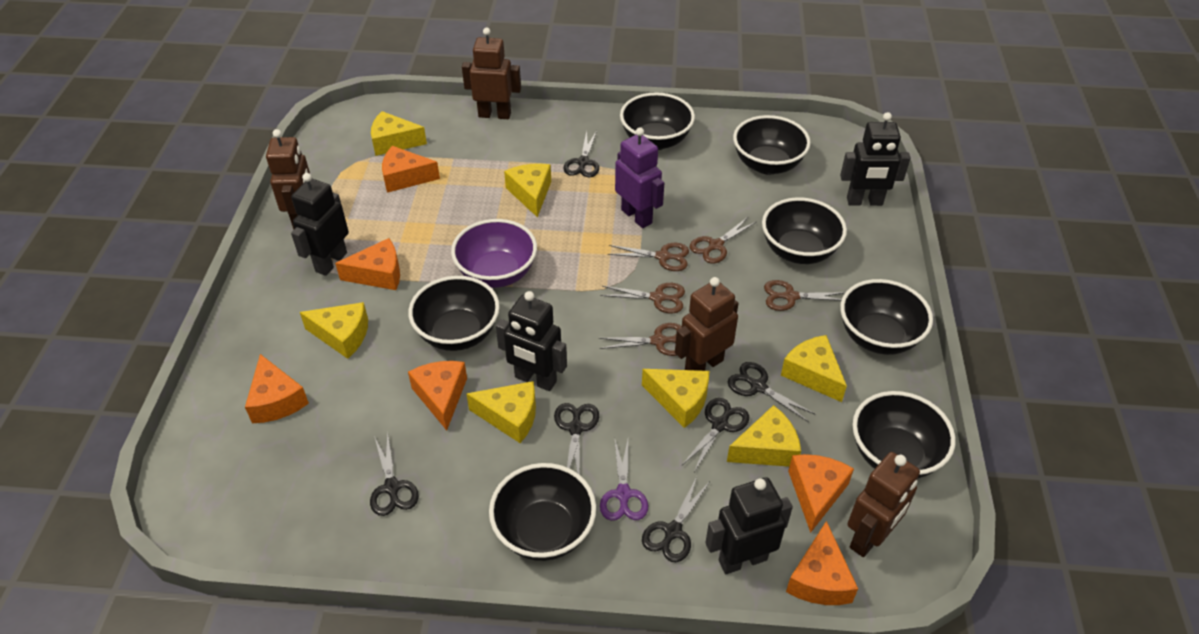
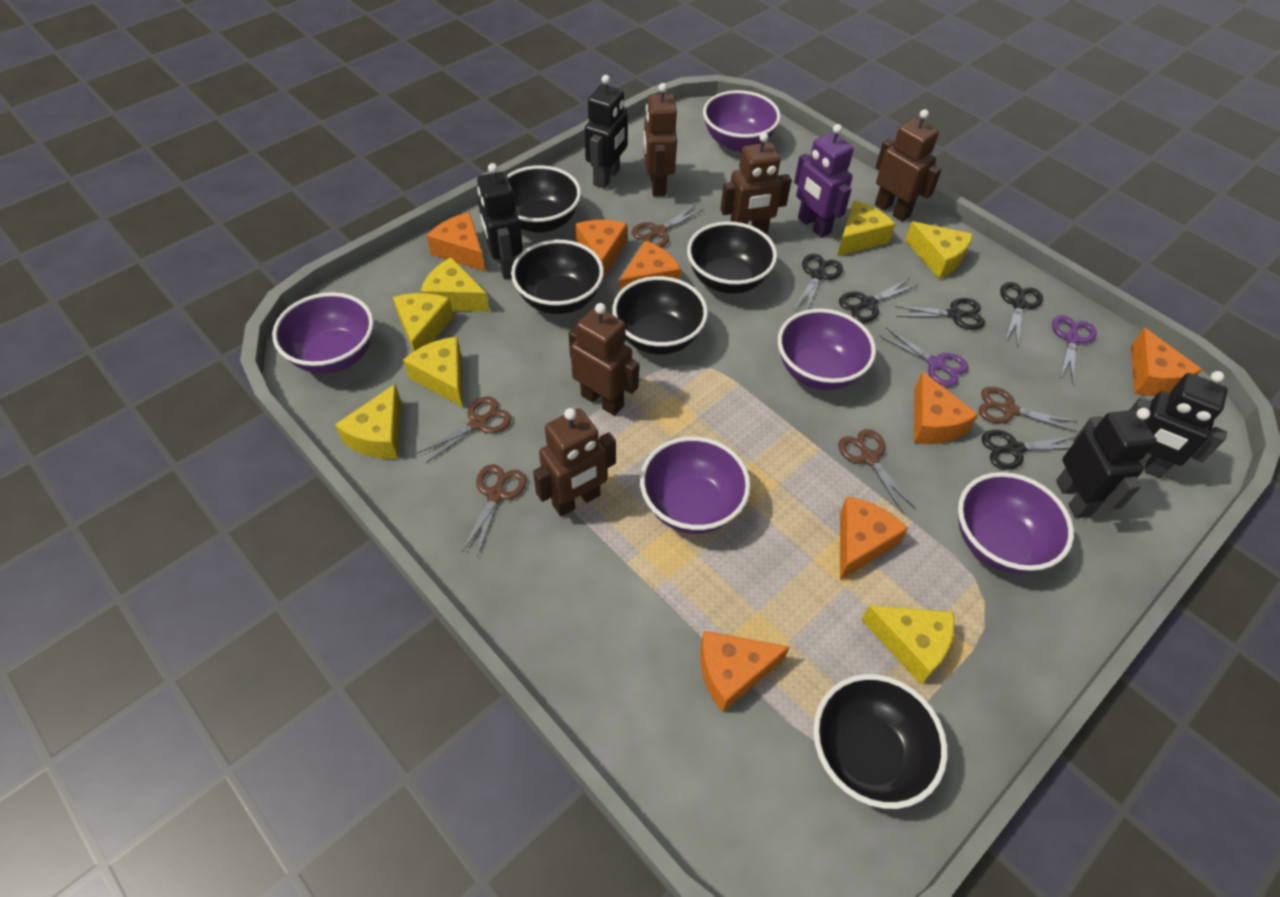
black bowl: [408,276,500,351] [489,463,596,561] [620,92,695,150] [733,115,811,175] [762,197,847,264] [840,279,933,355] [852,391,956,478] = 7 -> [507,165,581,233] [511,240,604,314] [612,276,708,354] [687,221,777,294] [813,674,947,809] = 5
black scissors: [370,432,419,516] [554,403,599,475] [563,131,599,177] [642,477,709,562] [682,398,749,472] [728,362,816,422] = 6 -> [794,254,843,310] [839,279,918,323] [895,298,985,330] [982,430,1076,470] [1000,282,1043,346] = 5
brown robot: [266,129,310,230] [462,28,521,119] [675,277,739,371] [847,452,920,557] = 4 -> [533,408,616,516] [569,303,639,416] [644,83,677,196] [720,132,792,235] [875,109,942,222] = 5
orange cheese: [245,354,309,423] [335,238,400,290] [382,146,440,193] [408,361,467,431] [786,521,858,605] [788,454,854,533] = 6 -> [426,212,485,271] [575,220,627,280] [619,241,681,292] [700,631,790,713] [840,497,908,580] [914,371,979,444] [1131,327,1202,396] = 7
purple bowl: [451,219,537,288] = 1 -> [272,292,374,374] [640,436,751,534] [703,90,781,151] [778,309,876,390] [958,472,1074,574] = 5
purple scissors: [600,440,648,521] = 1 -> [879,328,969,387] [1052,315,1097,382] = 2

